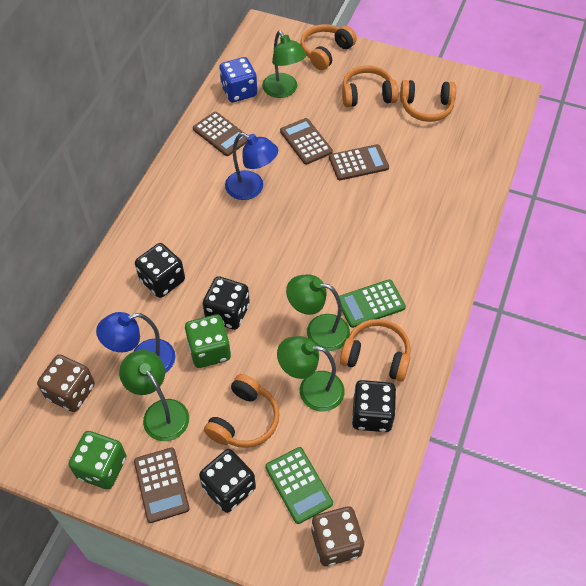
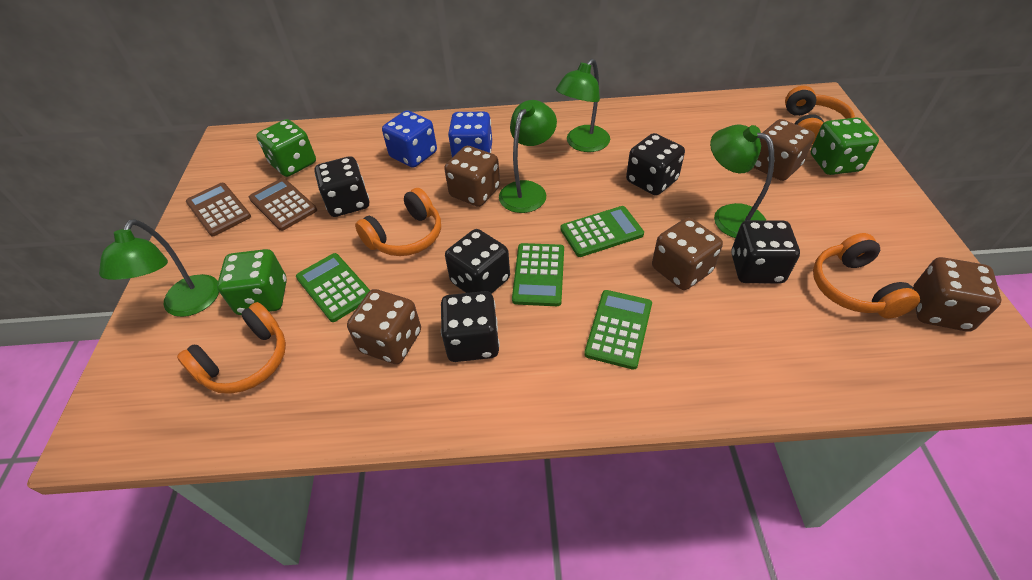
black dice: [135,243,185,298] [199,449,256,513] [203,276,250,330] [352,380,396,432] = 4 -> [315,156,369,217] [441,291,500,362] [445,229,510,294] [626,133,685,196] [731,220,800,284] = 5
blue dice: [219,57,257,102] = 1 -> [382,110,437,168] [448,112,492,157] = 2
blue lamp: [96,312,175,373] [225,133,278,200] = 2 -> none = 0
brown calculator: [134,448,190,523] [193,112,247,156] [280,118,333,165] [329,144,389,180] = 4 -> [186,183,251,236] [249,178,317,231] = 2
brown dice: [37,354,95,412] [312,506,364,566] = 2 -> [347,289,421,364] [444,146,500,207] [652,217,723,290] [753,119,815,181] [913,257,1002,331] = 5
green calculator: [265,447,333,524] [339,279,406,328] = 2 -> [296,253,370,322] [512,243,564,306] [560,206,644,257] [584,290,652,370] = 4
green dice: [68,431,127,490] [185,314,231,368] = 2 -> [217,249,287,315] [256,119,316,177] [811,117,879,175] = 3
orange headphones: [204,374,279,448] [300,24,357,70] [340,319,411,382] [342,65,398,107] [400,80,456,122] = 5 -> [177,302,286,394] [355,188,441,256] [785,86,855,144] [813,233,920,319] = 4

